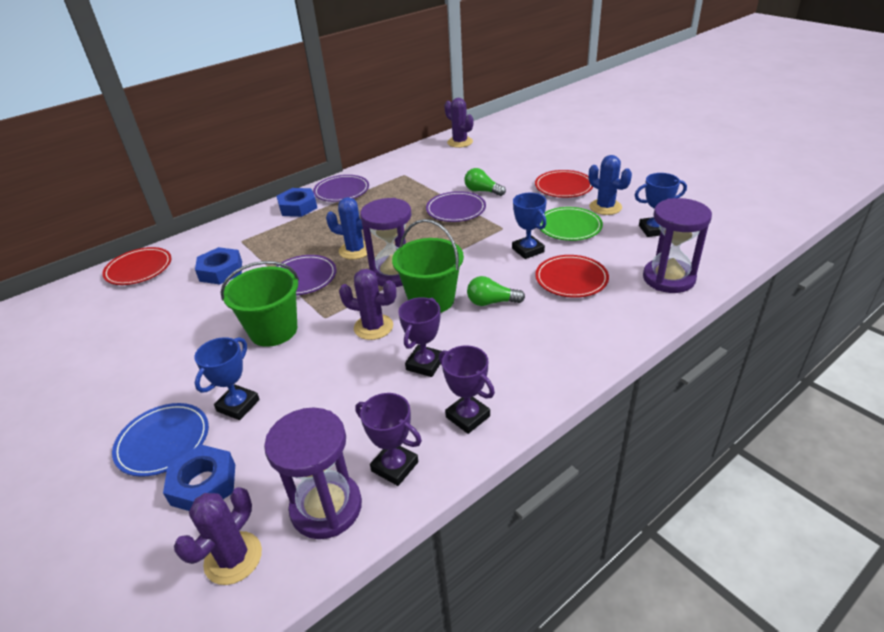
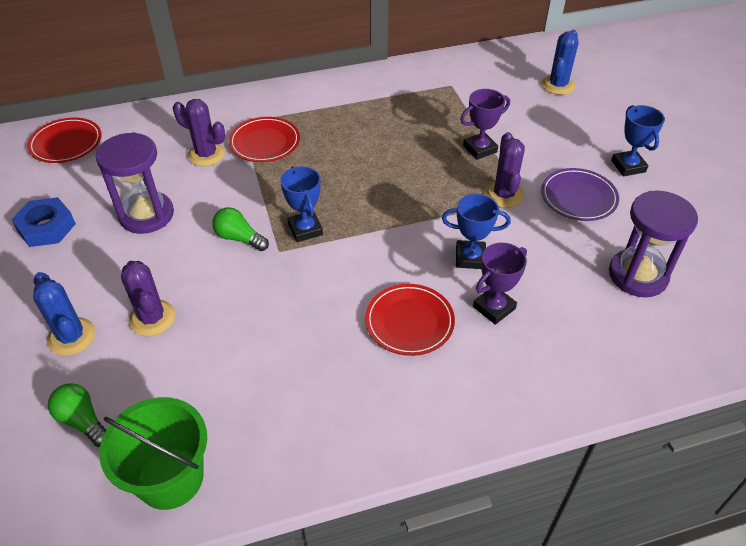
blue nut: [163,445,235,511] [195,247,242,285] [277,188,317,217] = 3 -> [11,197,76,247] = 1
blue plate: [112,403,209,477] = 1 -> none = 0
green bucket: [220,261,299,347] [392,219,464,313] = 2 -> [99,397,207,510] = 1
green plate: [539,207,603,241] = 1 -> none = 0
purple hourglass: [264,408,362,539] [360,198,412,287] [643,198,712,293] = 3 -> [96,132,174,234] [609,191,698,297] = 2
purple plate: [275,255,337,295] [313,175,369,202] [426,191,486,222] = 3 -> [541,168,619,221] = 1
purple trophy: [355,393,422,486] [398,297,442,377] [439,345,495,434] = 3 -> [460,89,510,160] [473,243,527,325] = 2

